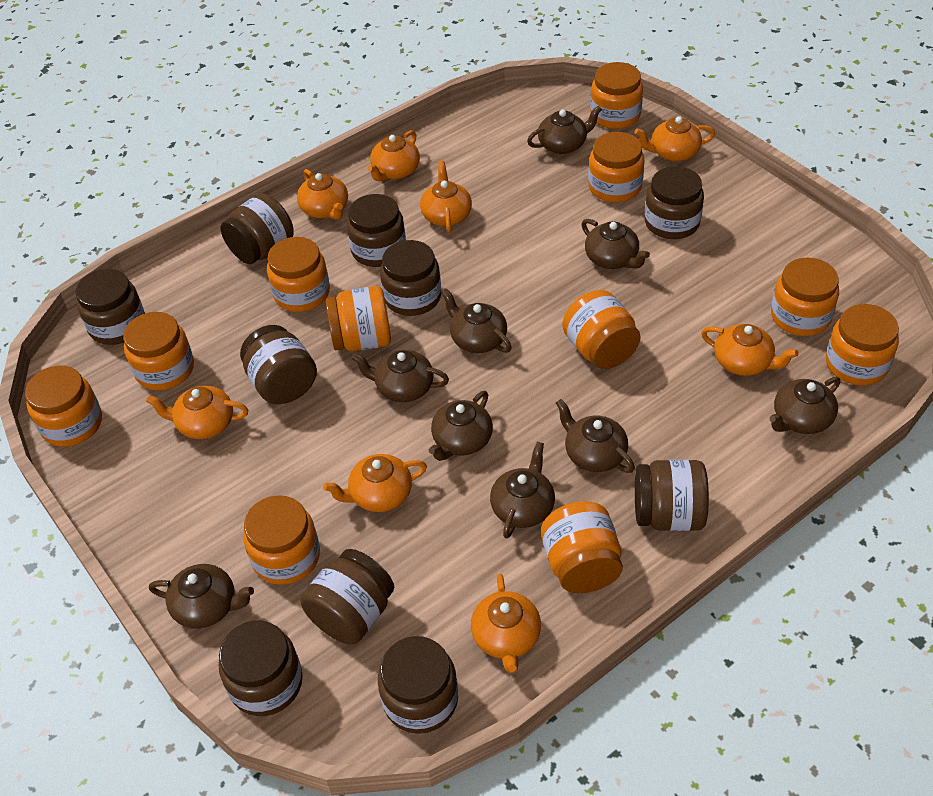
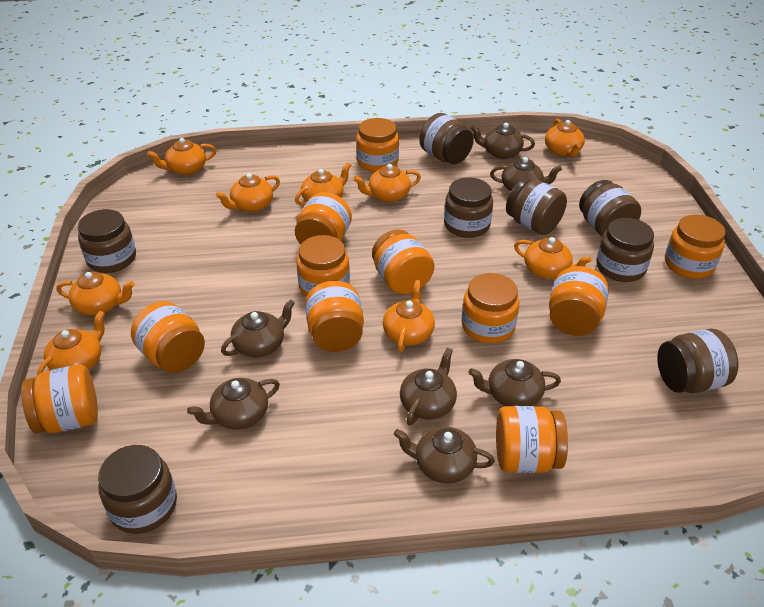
brown jar: [76,269,145,345] [219,621,303,716] [221,193,294,264] [240,325,317,404] [301,549,394,645] [347,194,406,267] [378,636,458,734] [380,240,441,316] [635,460,709,531] [645,166,704,239] = 10 -> [78,209,136,273] [98,445,177,534] [419,113,474,164] [444,177,493,238] [506,178,567,235] [579,180,641,237] [596,218,654,282] [657,329,739,393] = 8
brown teapot: [149,564,254,629] [351,350,449,402] [429,391,493,461] [441,289,512,353] [490,442,555,539] [527,105,602,154] [556,399,635,473] [581,219,650,269] [769,377,840,434] = 9 -> [187,378,280,430] [221,299,295,357] [394,427,495,484] [400,348,457,426] [468,359,561,406] [471,123,535,159] [490,157,562,191] = 7
orange teapot: [146,385,248,439] [297,169,348,220] [323,454,427,512] [367,130,420,181] [420,161,472,232] [471,574,541,673] [634,116,715,162] [701,324,799,376] = 8 -> [37,311,105,375] [56,272,135,315] [147,138,216,175] [216,173,280,212] [295,163,351,205] [353,164,421,202] [383,280,435,352] [514,237,592,279] [545,119,585,157] = 9

